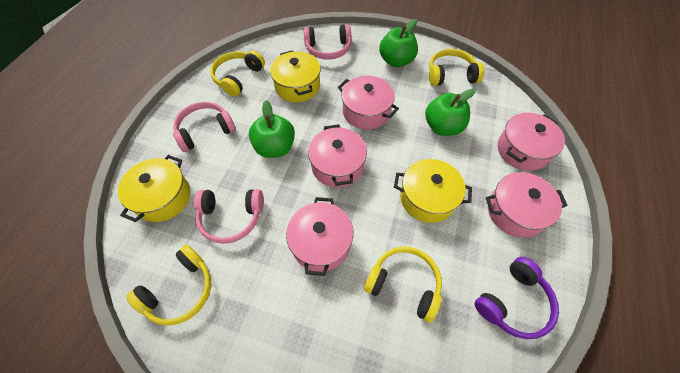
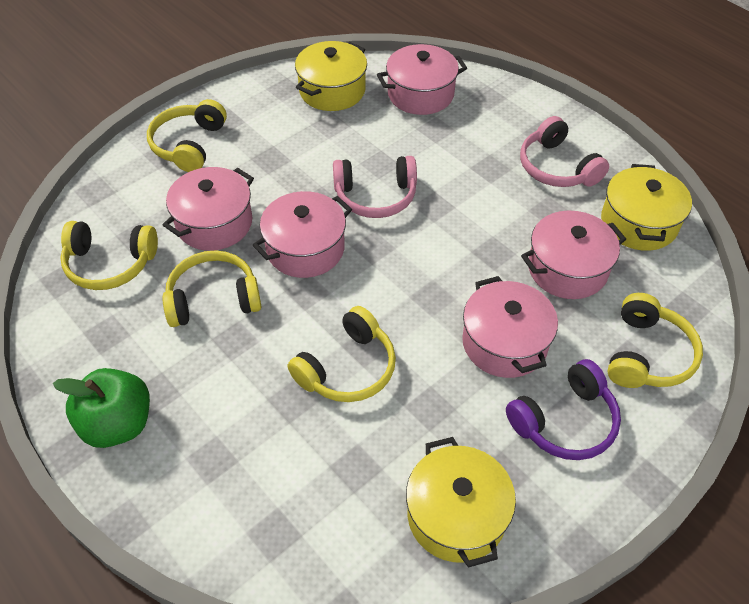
green apple: [249,100,295,158] [379,19,418,67] [425,89,476,136] = 3 -> [53,368,150,448] = 1
pink headphones: [173,102,236,152] [194,189,264,244] [303,24,351,60] = 3 -> [333,156,417,218] [520,116,609,187] = 2
yellow headphones: [126,245,211,325] [210,50,265,97] [364,247,442,322] [429,49,485,86] = 4 -> [60,221,158,290] [147,99,227,172] [162,250,262,327] [288,306,396,402] [607,293,703,388] = 5

